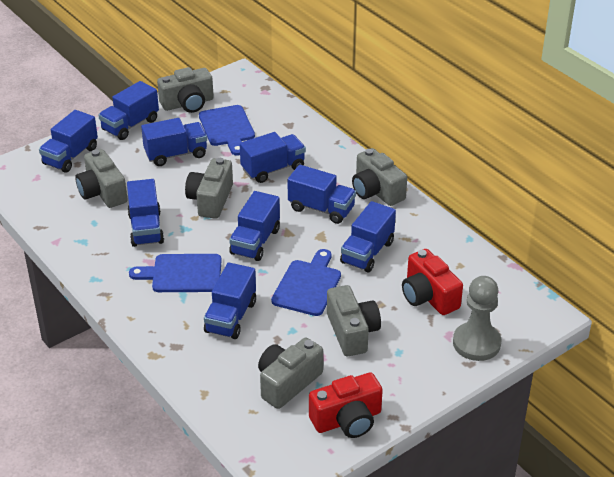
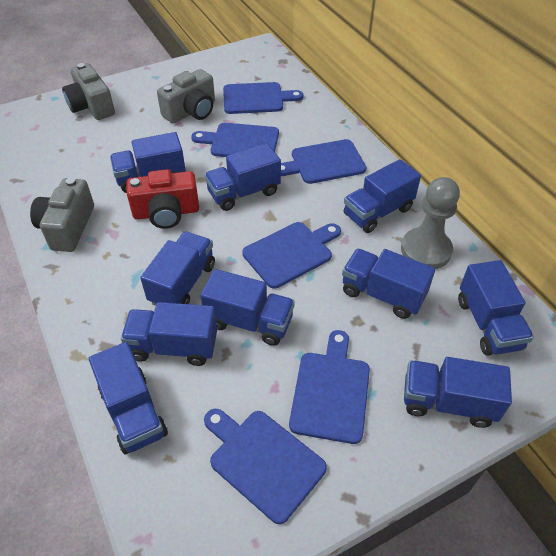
blue cutting board: [129,254,222,292] [199,105,255,156] [271,249,341,316] = 3 -> [191,123,279,157] [204,409,327,524] [223,82,303,114] [242,222,341,289] [281,139,366,184] [289,330,370,444] = 6
blue truck: [39,110,98,173] [98,81,159,140] [127,179,164,247] [141,118,207,166] [204,262,256,339] [229,191,280,261] [240,132,306,183] [288,165,356,224] [340,201,396,272] = 9 -> [89,342,168,454] [110,132,186,193] [121,302,218,366] [140,231,215,306] [200,269,295,346] [204,143,281,211] [342,249,435,319] [344,159,421,233] [404,357,512,428] [458,260,534,356] = 10
grey camera: [75,149,128,208] [157,67,214,113] [185,158,233,219] [258,338,323,409] [327,285,381,356] [352,148,407,206] = 6 -> [30,177,94,252] [62,63,115,120] [157,69,215,123] = 3
red camera: [309,372,383,438] [402,249,463,315] = 2 -> [126,169,199,229] = 1

